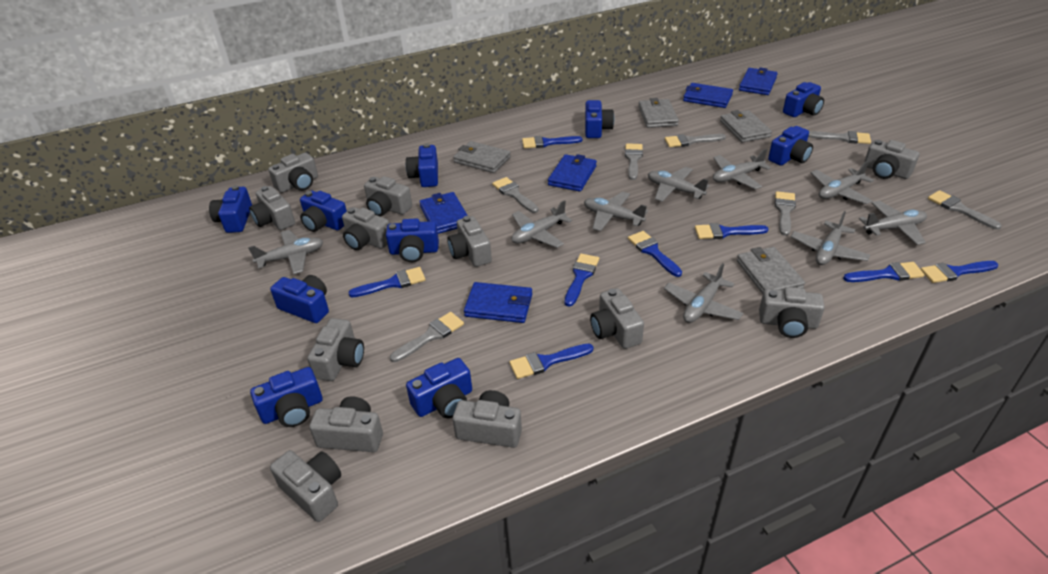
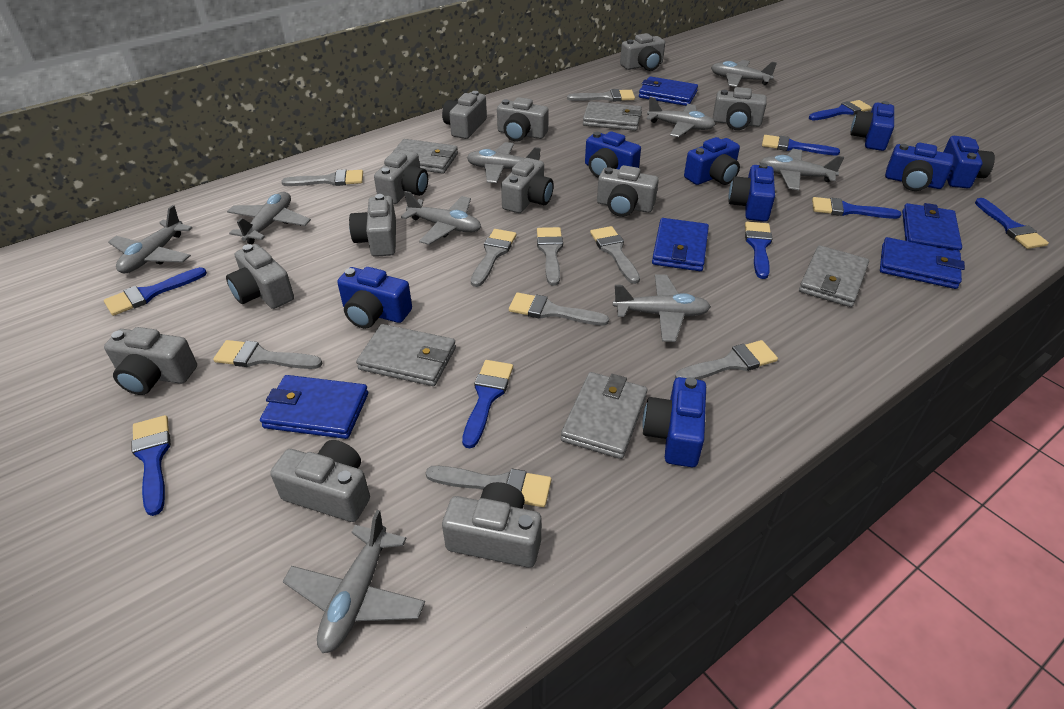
blue camera: [209,185,252,233] [250,367,322,427] [270,275,329,323] [300,191,347,232] [386,218,439,262] [406,143,438,187] [406,358,472,418] [585,100,614,138] [768,126,813,166] [783,82,824,117] = 10 -> [337,267,412,329] [585,131,641,178] [643,377,706,467] [684,137,740,185] [729,163,775,222] [850,101,894,151] [885,142,954,191] [944,136,995,188] = 8
grey brush: [390,312,464,362] [492,177,538,213] [625,143,643,180] [665,134,726,147] [775,191,796,236] [808,131,871,144] [928,190,1002,230] = 7 -> [213,340,322,369] [281,169,363,186] [426,466,551,507] [471,229,516,287] [509,293,609,326] [537,227,563,286] [567,89,635,101] [590,226,640,284] [675,340,778,380] = 9
grey wallet: [453,141,511,173] [638,98,679,128] [720,110,772,143] [737,247,805,294] = 4 -> [356,324,456,386] [393,139,458,173] [561,372,648,459] [583,101,642,131] [799,245,869,307] = 5

